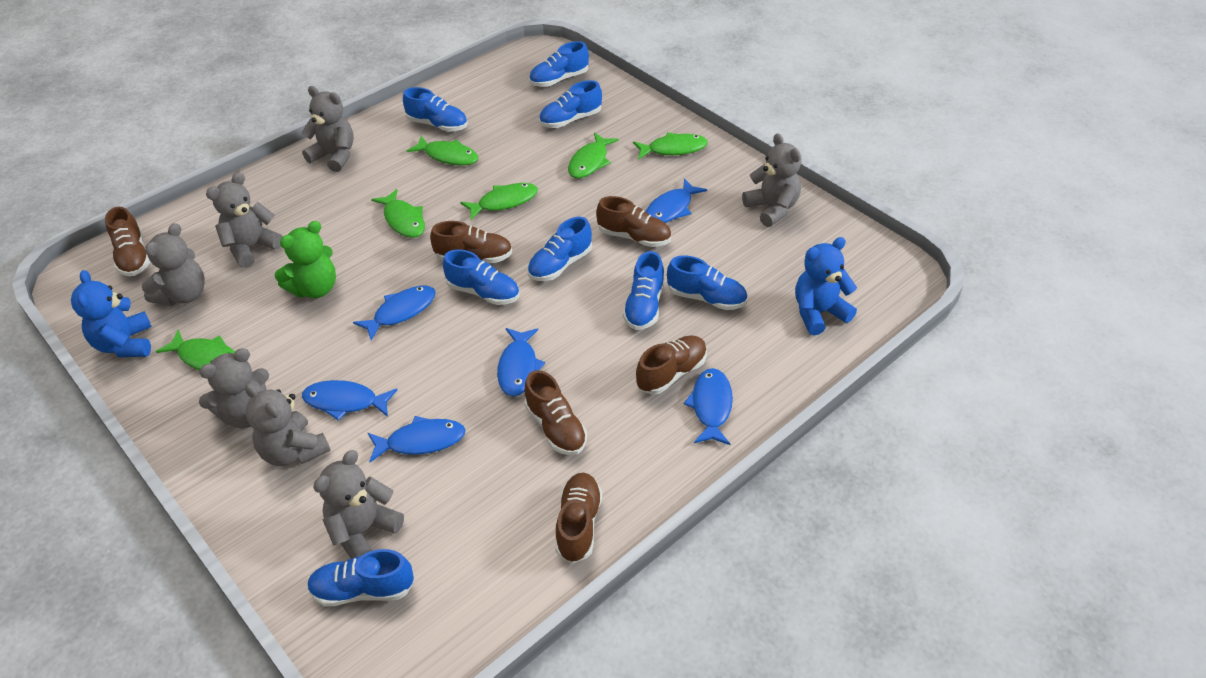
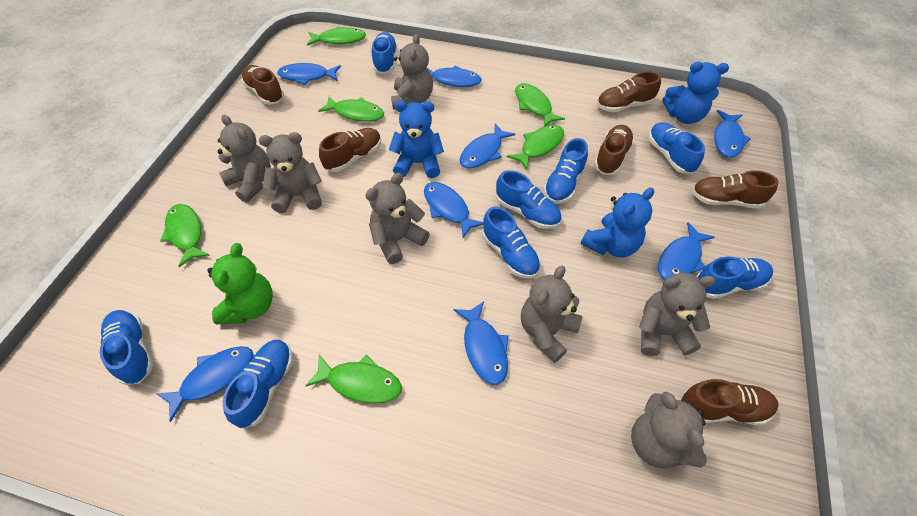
blue fish: [302,380,397,421] [353,285,436,341] [368,416,466,462] [497,328,545,396] [646,178,707,223] [684,368,733,445] = 6 -> [157,346,253,422] [277,63,341,85] [424,182,483,238] [427,66,482,87] [453,301,509,385] [460,123,515,168] [658,222,715,280] [714,110,751,158] = 8
blue teddy bear: [71,270,152,357] [795,237,857,335] = 2 -> [389,101,444,178] [581,188,654,257] [663,62,729,124] = 3

